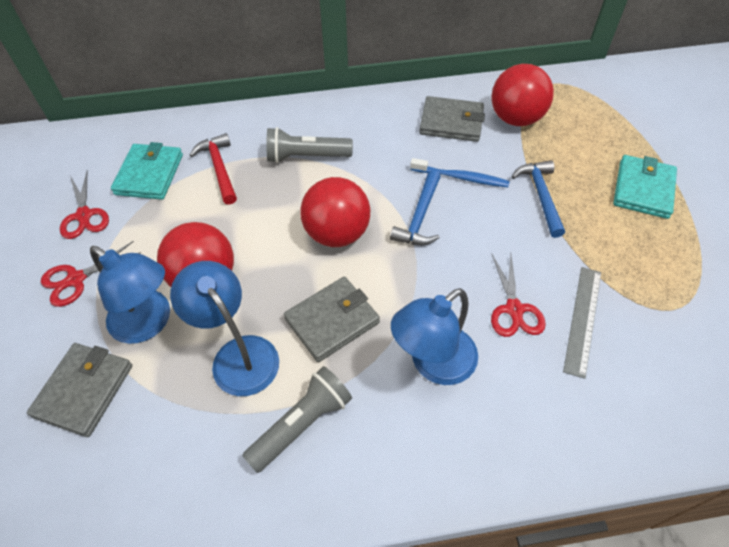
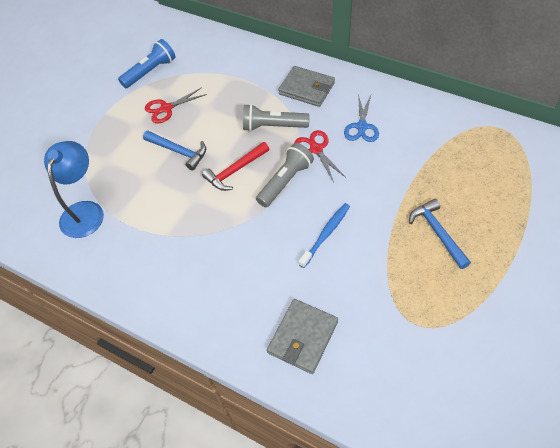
blue flashlight: none = 0 -> [118,39,175,88] = 1
blue lamp: [90,246,170,344] [170,261,279,396] [391,288,478,385] = 3 -> [44,141,104,238] = 1
blue scissors: none = 0 -> [344,94,379,142] = 1
grey ruler: [563,267,601,379] = 1 -> none = 0
grey wallet: [27,343,132,437] [284,276,380,362] [419,96,485,142] = 3 -> [267,299,338,374] [278,66,335,107] = 2
red ball: [157,222,234,287] [300,177,370,247] [491,64,554,126] = 3 -> none = 0
red scissors: [41,241,141,307] [60,171,109,239] [491,254,546,337] = 3 -> [145,87,207,123] [295,130,346,182] = 2
turquoise wallet: [111,142,183,200] [613,155,677,219] = 2 -> none = 0

